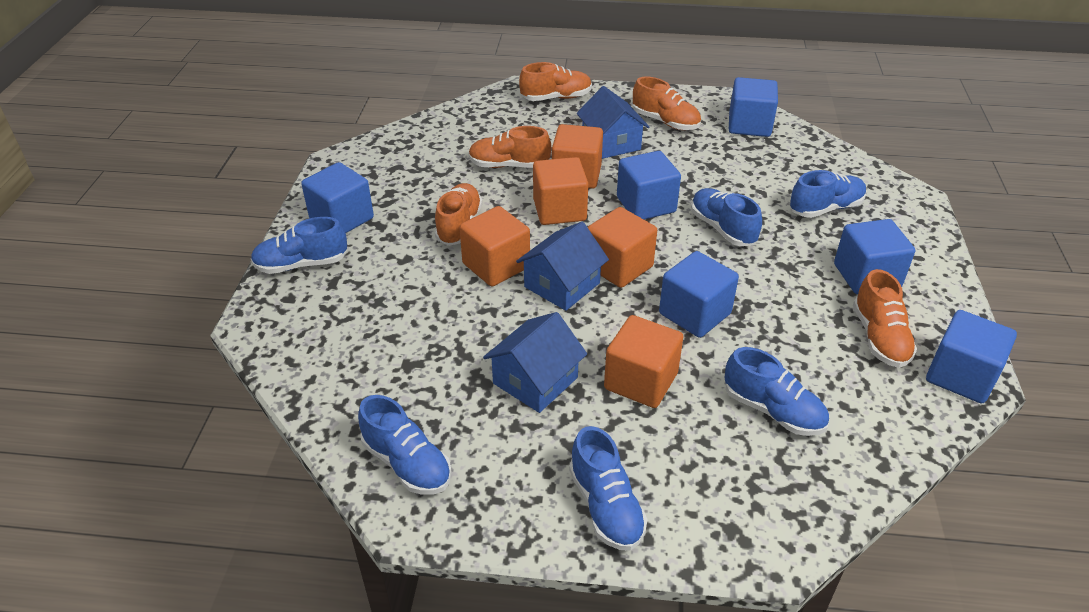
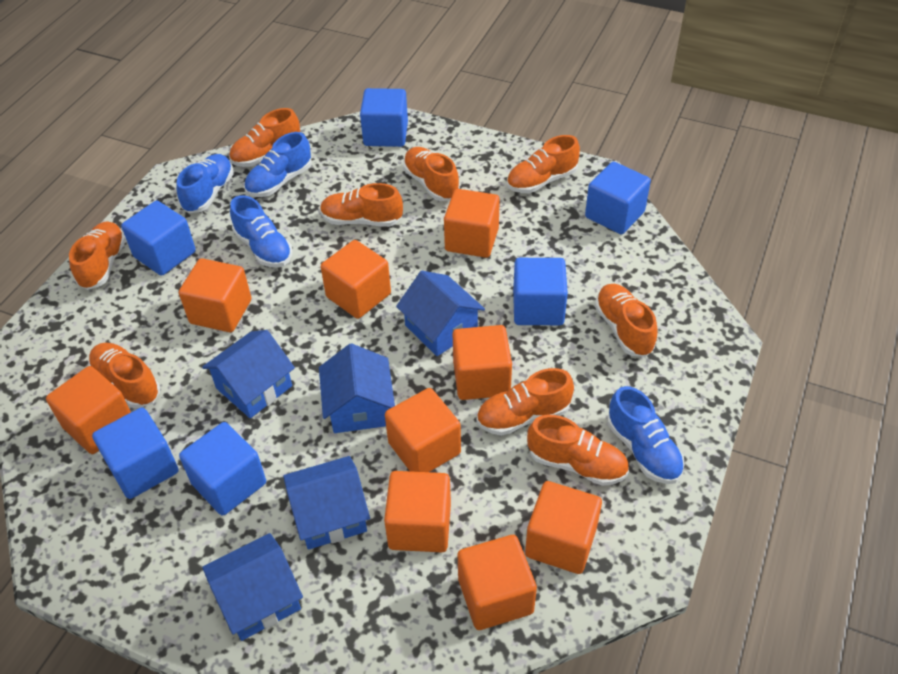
blue house: [483,312,587,413] [516,222,609,311] [577,86,649,159] = 3 -> [202,330,295,418] [202,533,303,641] [283,456,370,550] [319,343,395,433] [396,271,485,356] = 5
blue shoe: [251,217,347,274] [358,395,452,495] [569,426,648,551] [691,188,762,246] [725,347,829,436] [790,170,867,218] = 6 -> [176,154,234,213] [230,195,292,267] [244,132,312,197] [607,386,685,484] = 4
orange cube: [459,206,530,287] [533,157,588,225] [552,124,603,189] [587,207,657,288] [604,315,684,408] = 5 -> [46,366,131,454] [179,258,251,332] [321,240,391,319] [384,471,451,552] [385,388,461,472] [444,189,500,258] [453,325,512,400] [458,535,537,630] [525,481,602,574] = 9
orange shoe: [435,183,483,246] [469,126,551,168] [519,62,592,101] [633,76,701,130] [853,269,917,368] = 5 -> [69,221,126,290] [88,343,160,408] [229,108,300,167] [320,183,403,227] [403,147,460,201] [477,368,574,436] [507,135,580,193] [527,415,629,486] [595,284,658,357] = 9

